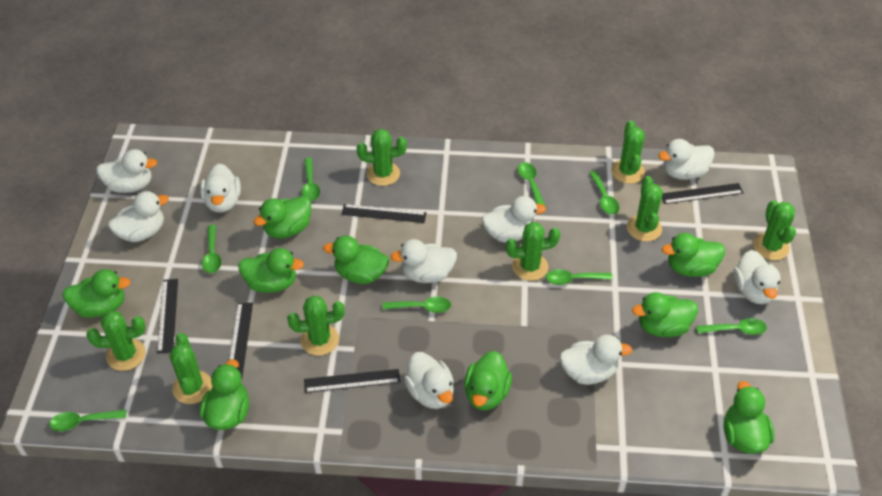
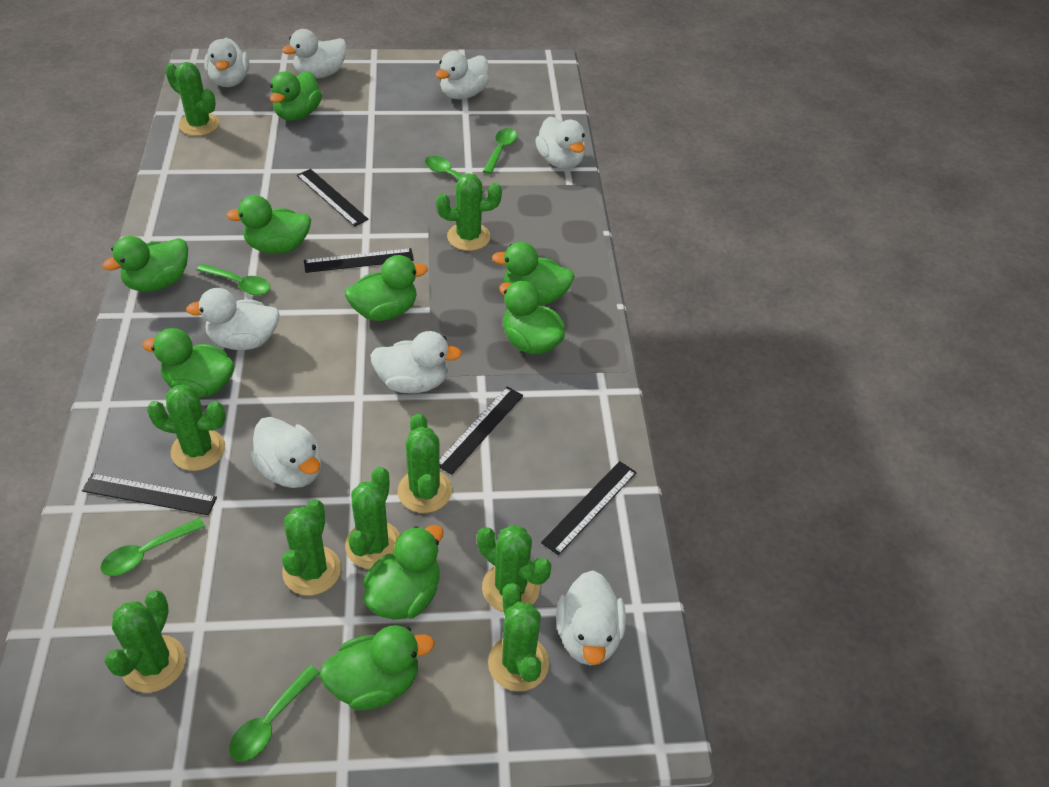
green cactus: [87,311,146,371] [169,333,212,404] [287,295,345,356] [357,129,407,186] [506,222,560,281] [611,120,645,184] [627,176,663,242] [753,200,796,260] = 8 -> [105,590,186,693] [147,384,226,471] [165,62,219,136] [282,499,341,596] [345,467,400,569] [398,413,452,513] [436,173,502,251] [477,525,551,612] [488,583,549,691] = 9
green spoon: [49,410,126,431] [202,225,222,273] [302,158,320,201] [383,297,451,313] [518,162,546,207] [546,269,613,285] [589,171,619,215] [696,318,767,335] = 8 -> [100,518,205,576] [197,264,270,295] [229,665,320,762] [425,156,484,193] [483,128,517,174] = 5
white duck: [96,149,157,193] [108,191,169,242] [200,164,241,213] [391,239,457,283] [404,352,454,409] [482,196,546,243] [559,335,632,385] [659,139,715,180] [733,250,781,304] = 9 -> [186,288,280,350] [204,38,249,87] [250,417,321,488] [282,29,347,78] [370,331,462,393] [436,51,489,99] [535,117,585,169] [556,570,626,665] = 8

